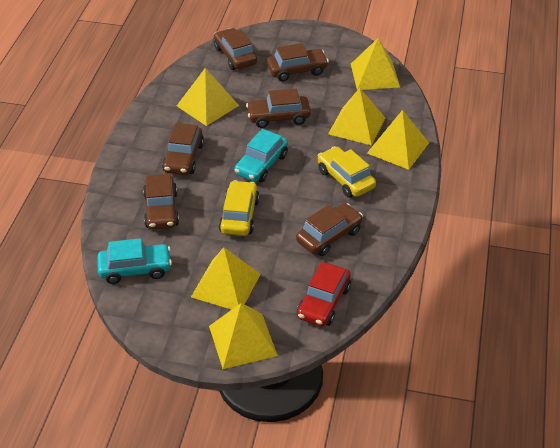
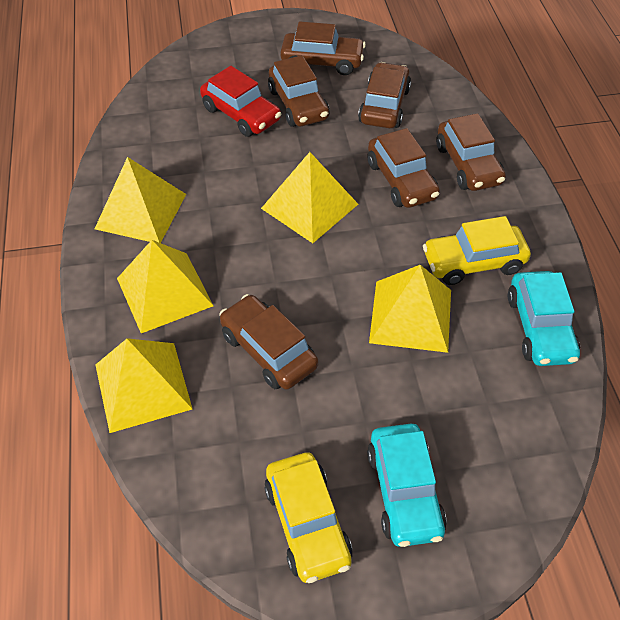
yellow pyramid: [177,68,239,126] [191,248,261,310] [209,303,278,369] [328,88,385,145] [351,38,400,90] [367,110,429,170] = 6 -> [95,157,186,243] [95,338,192,433] [117,240,213,333] [261,152,358,243] [369,265,451,353] = 5

